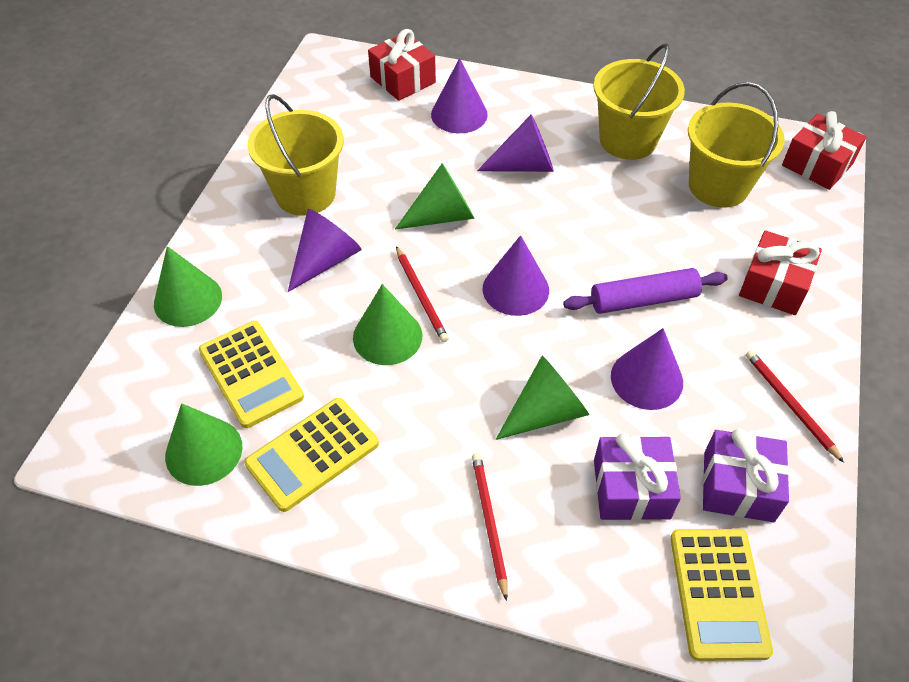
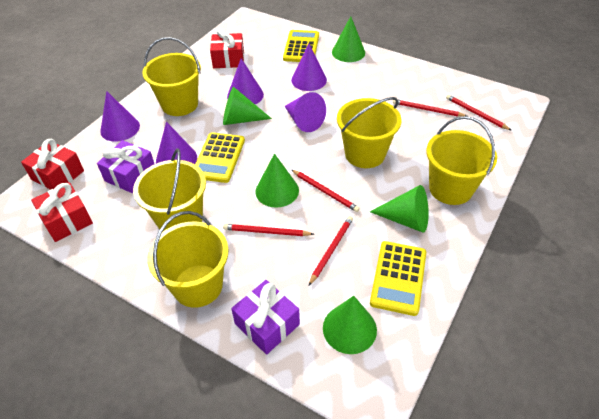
purple rolling pin: [563,268,728,314] = 1 -> none = 0
red pencil: [396,246,449,342] [472,453,508,601] [746,350,844,463] = 3 -> [223,224,314,236] [292,170,360,212] [309,216,353,285] [393,100,467,117] [446,94,512,131] = 5
yellow bucket: [248,94,344,216] [594,44,685,160] [688,82,785,208] = 3 -> [133,148,206,231] [142,37,201,116] [147,211,229,308] [337,97,401,168] [426,116,497,205] = 5

